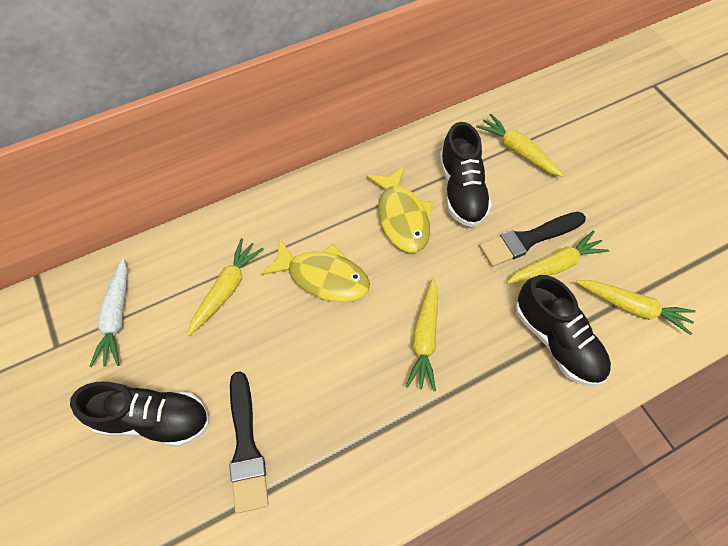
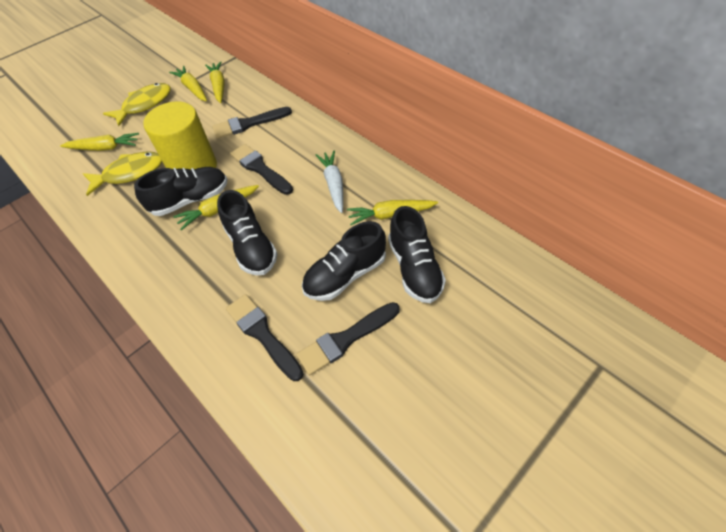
black brush: [229,371,269,513] [479,212,586,267] = 2 -> [212,107,292,139] [226,294,304,381] [230,144,293,195] [296,302,400,375] = 4
black shoe: [70,382,210,447] [439,122,492,227] [515,275,611,386] = 3 -> [134,167,228,216] [217,190,278,275] [302,221,386,301] [388,206,446,303] = 4
yellow cylinder: none = 0 -> [143,101,217,169] = 1

